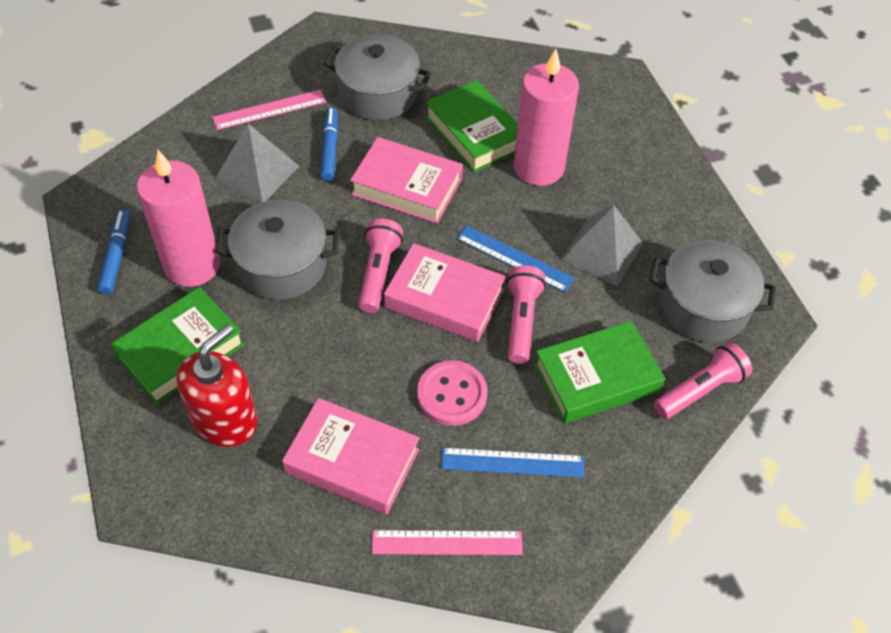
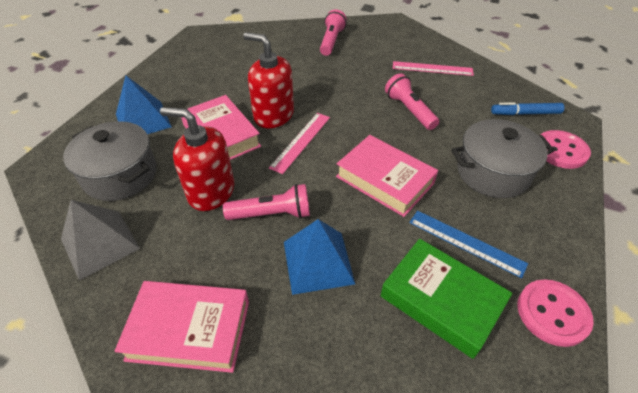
blue marker: [97,210,130,295] [320,107,338,181] = 2 -> [491,102,565,115] = 1
blue pyramid: none = 0 -> [116,76,172,134] [284,219,355,295] = 2
blue ruler: [441,448,584,478] [456,225,575,292] = 2 -> [409,211,528,278] = 1
green book: [110,287,245,405] [425,80,518,173] [534,321,665,423] = 3 -> [380,239,512,359] = 1
grey pot: [215,199,339,300] [324,34,431,120] [649,240,776,342] = 3 -> [63,121,157,201] [451,119,555,198] = 2
grey pyramid: [215,123,299,203] [561,205,644,287] = 2 -> [61,200,140,280] = 1
pink button: [417,360,487,426] = 1 -> [517,279,594,347] [540,130,591,169] = 2
pink candle: [137,150,220,287] [513,49,579,186] = 2 -> none = 0
red soap dispenser: [176,324,258,447] = 1 -> [160,107,234,211] [243,32,294,128] = 2

